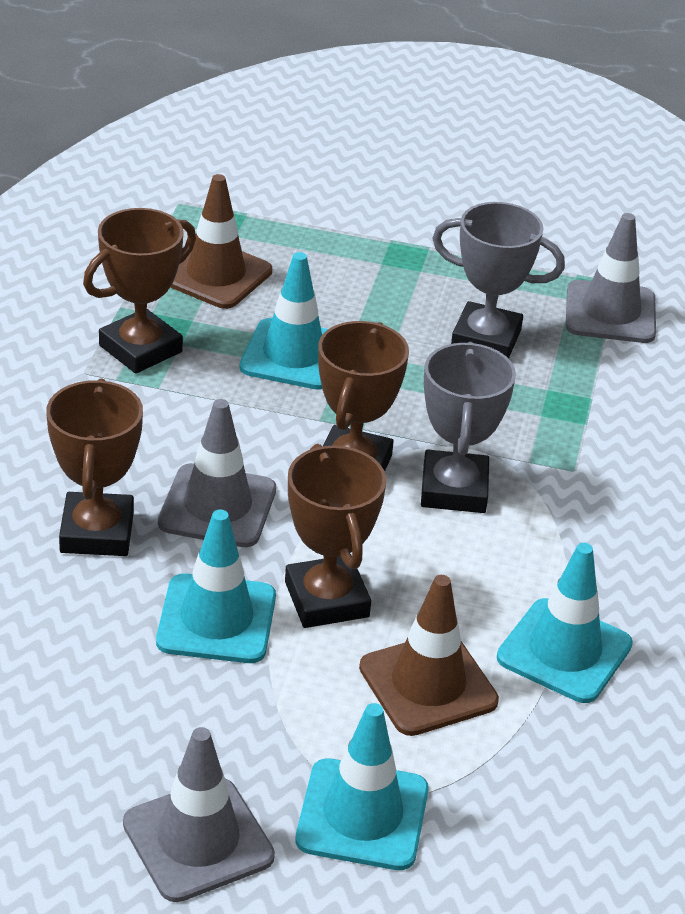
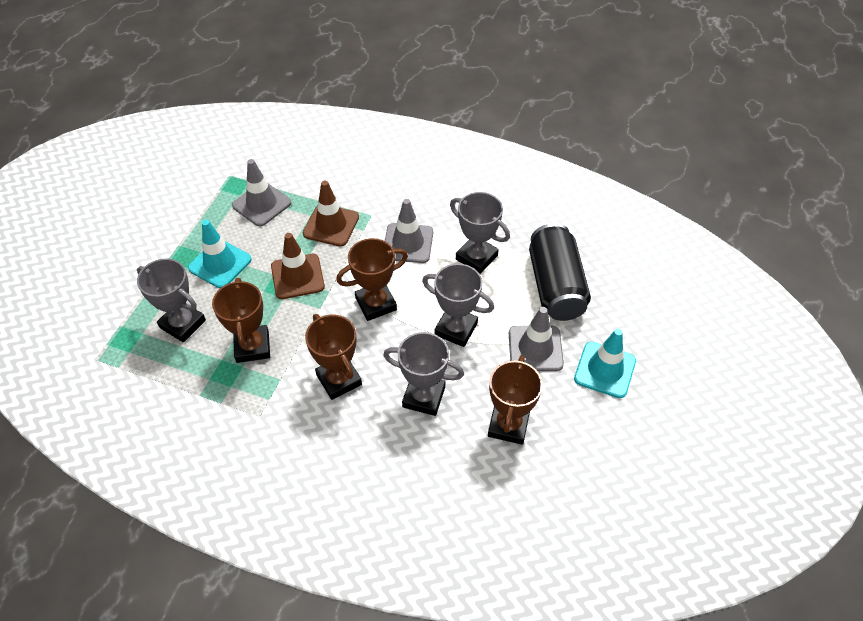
black can: none = 0 -> [529,223,591,321] = 1
grey trophy: [421,342,516,513] [432,202,565,359] = 2 -> [137,259,206,343] [383,332,464,416] [422,264,494,347] [450,192,510,274] = 4
turquoise traffic cone: [156,509,276,663] [239,252,328,390] [296,703,429,870] [497,543,633,703] = 4 -> [188,220,251,288] [574,329,636,398] = 2

